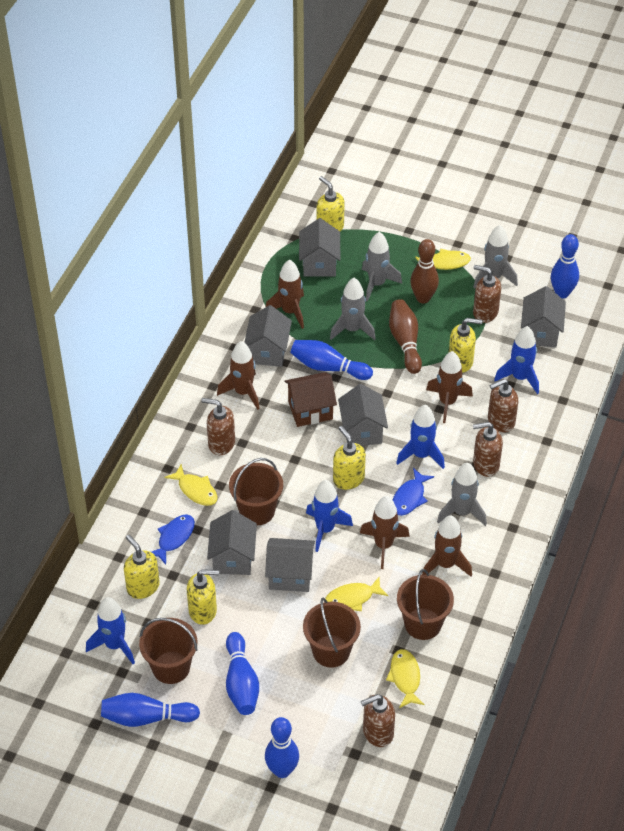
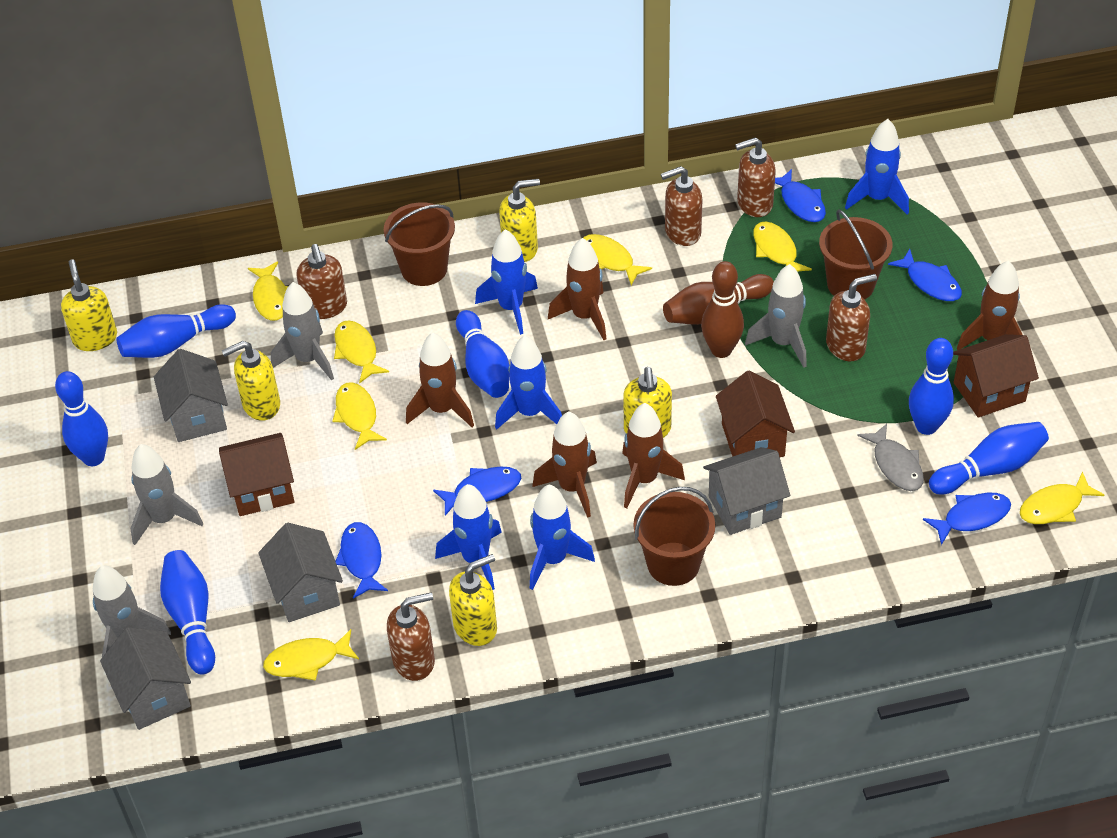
blue bowling pin: [101,693,200,727] [226,632,259,715] [265,717,299,778] [291,340,373,380] [551,234,579,299] = 5 -> [55,371,108,466] [116,304,236,358] [160,550,215,675] [456,310,510,398] [909,338,954,435] [929,422,1049,494] = 6
blue fish: [152,514,195,565] [393,468,434,516] = 2 -> [335,522,388,599] [433,467,521,516] [775,169,826,222] [888,249,962,301] [923,493,1011,545] = 5
blue rocket: [86,597,135,664] [306,480,353,552] [396,405,445,469] [494,326,539,394] = 4 -> [435,484,502,590] [475,229,538,335] [495,335,562,429] [530,485,595,590] [845,119,909,214] = 5
brown bucket: [139,618,197,684] [229,458,283,525] [303,597,361,668] [397,569,454,640] = 4 -> [384,203,455,286] [634,487,715,586] [819,209,893,299] = 3
brown house: [284,372,337,427] = 1 -> [219,433,294,516] [716,370,795,457] [953,334,1039,418] = 3
grey fish: none = 0 -> [858,424,924,491] = 1
grey house: [207,510,257,575] [244,305,292,367] [265,538,315,592] [299,218,340,277] [338,384,388,446] [521,286,566,348] = 6 -> [100,627,191,730] [154,349,228,442] [258,523,343,622] [703,447,790,535] = 4
yellow fish: [165,464,217,506] [325,577,388,611] [386,649,425,708] [415,249,471,270] = 4 -> [248,261,288,321] [263,629,359,681] [332,382,387,450] [334,320,389,384] [583,234,652,285] [753,221,812,271] [1020,471,1104,524] = 7

